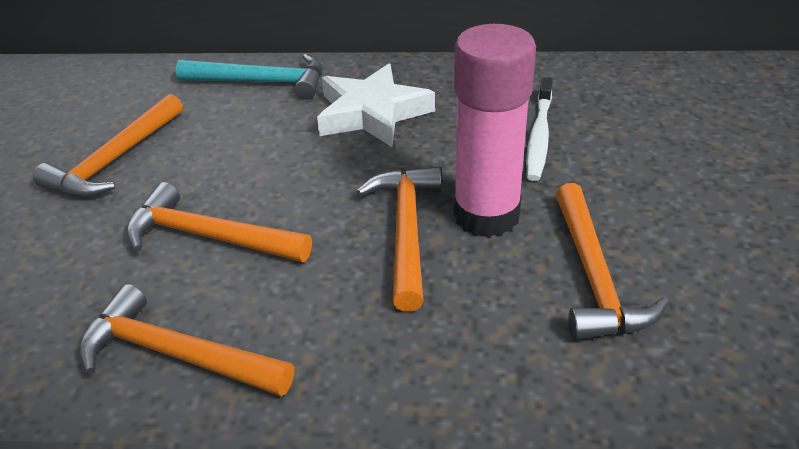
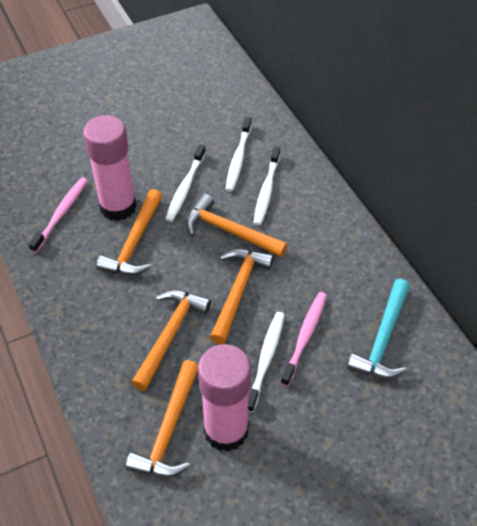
pink glue stick: [453,24,536,237] = 1 -> [83,115,137,221] [198,344,251,452] = 2
pink toothbrush: none = 0 -> [28,177,88,253] [280,292,327,386] = 2
white star: [317,63,435,147] = 1 -> none = 0
white toothbrush: [526,77,552,181] = 1 -> [165,144,206,222] [226,117,252,192] [248,312,285,413] [254,146,280,226] = 4

